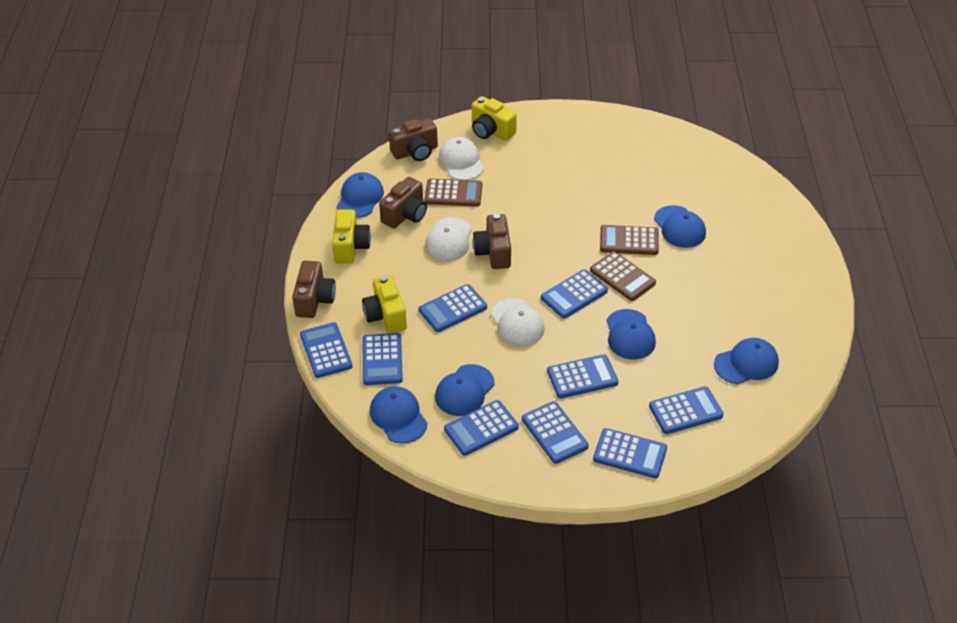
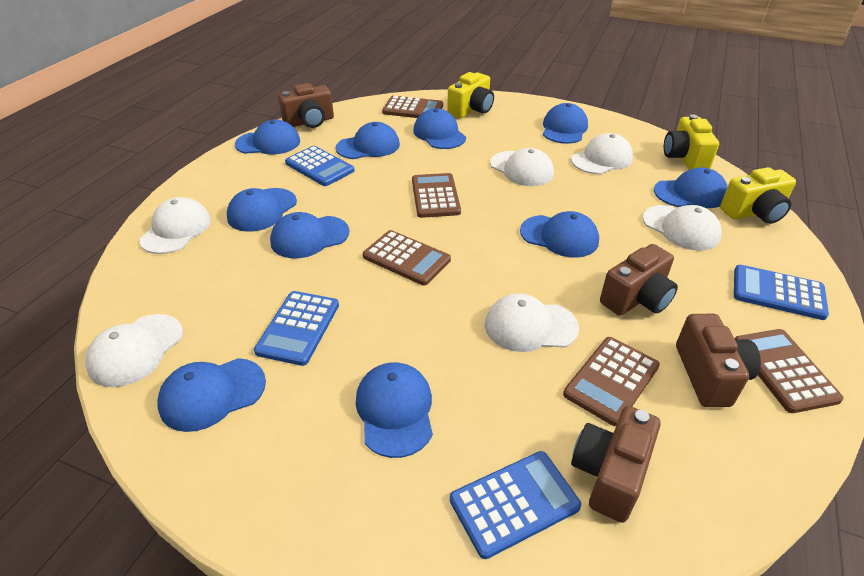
blue calculator: [300,322,353,378] [362,333,403,385] [419,284,487,332] [444,400,519,456] [522,401,589,464] [541,269,608,318] [547,354,618,398] [593,428,667,478] [649,386,724,434] = 9 -> [254,291,339,366] [285,146,355,186] [450,451,581,559] [734,265,829,320] = 4
blue cap: [337,172,384,218] [370,386,428,444] [435,364,494,416] [606,309,656,359] [654,205,706,248] [714,338,779,384] = 6 -> [157,358,266,432] [226,188,297,232] [235,119,300,154] [270,212,349,258] [336,122,400,159] [356,362,433,458] [413,108,466,149] [520,211,599,258] [543,103,588,144] [654,168,728,208] = 10
brown calculator: [425,179,482,207] [590,251,656,301] [600,225,659,255] = 3 -> [363,230,451,285] [382,96,443,118] [412,173,461,218] [563,337,660,426] [735,329,844,413] = 5
white cap: [425,217,472,261] [439,137,484,180] [491,298,545,347] = 3 -> [86,314,183,387] [139,197,211,254] [485,293,579,352] [490,148,554,186] [571,133,633,174] [642,205,722,251] = 6

